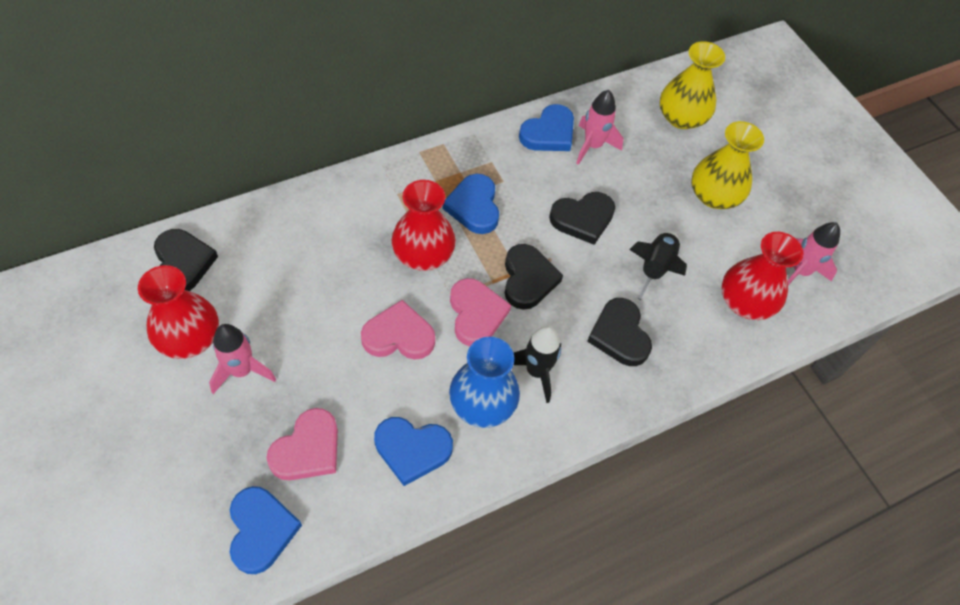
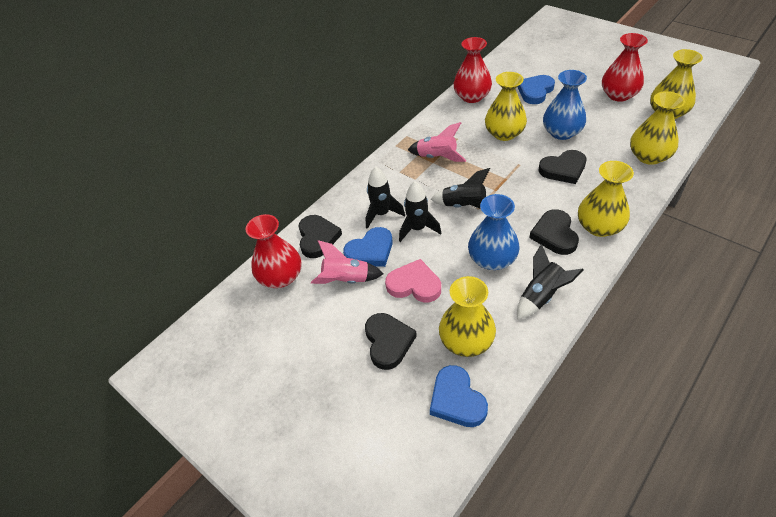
black rocket: [513,326,561,403] [629,231,687,300] = 2 -> [366,167,405,229] [399,181,441,242] [431,168,490,209] [517,244,583,319] = 4
blue heart: [230,486,302,574] [374,417,453,486] [443,174,499,234] [519,104,574,151] = 4 -> [343,227,393,267] [430,365,488,427] [518,75,555,104] = 3
blue vase: [449,337,520,428] = 1 -> [468,194,520,270] [543,70,587,140] = 2
pink heart: [266,408,338,480] [361,300,435,360] [450,278,511,347] = 3 -> [385,259,441,302] = 1
pink rocket: [209,324,276,394] [576,90,623,165] [788,222,840,285] = 3 -> [311,240,383,284] [408,122,467,162] = 2
yellow vase: [660,41,725,129] [691,121,764,209] = 2 -> [439,276,496,357] [485,72,527,141] [578,161,634,237] [630,91,685,165] [650,49,703,119] = 5

